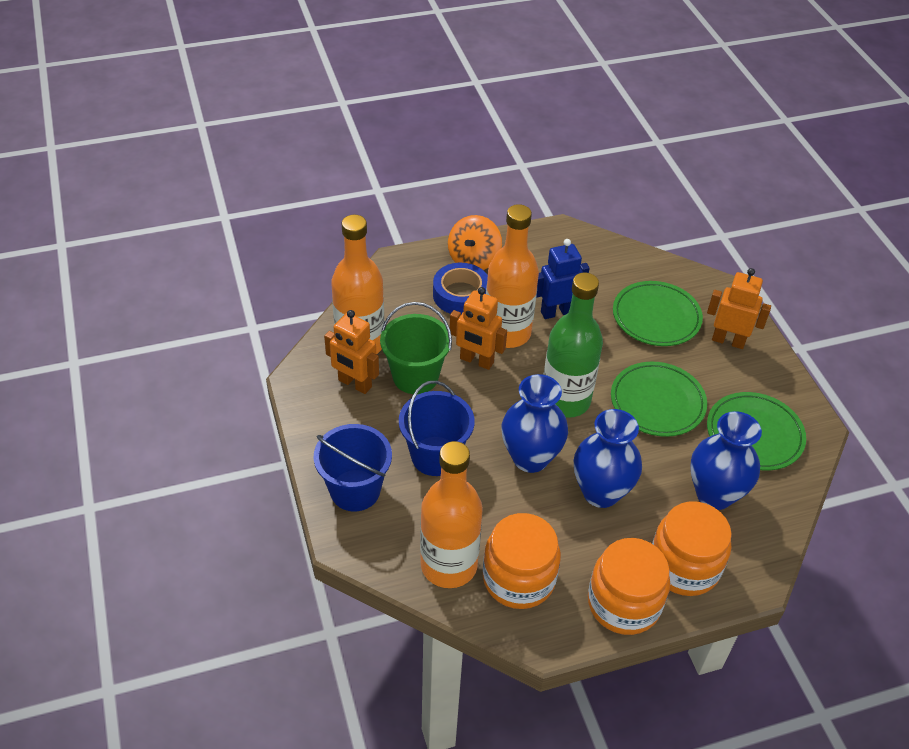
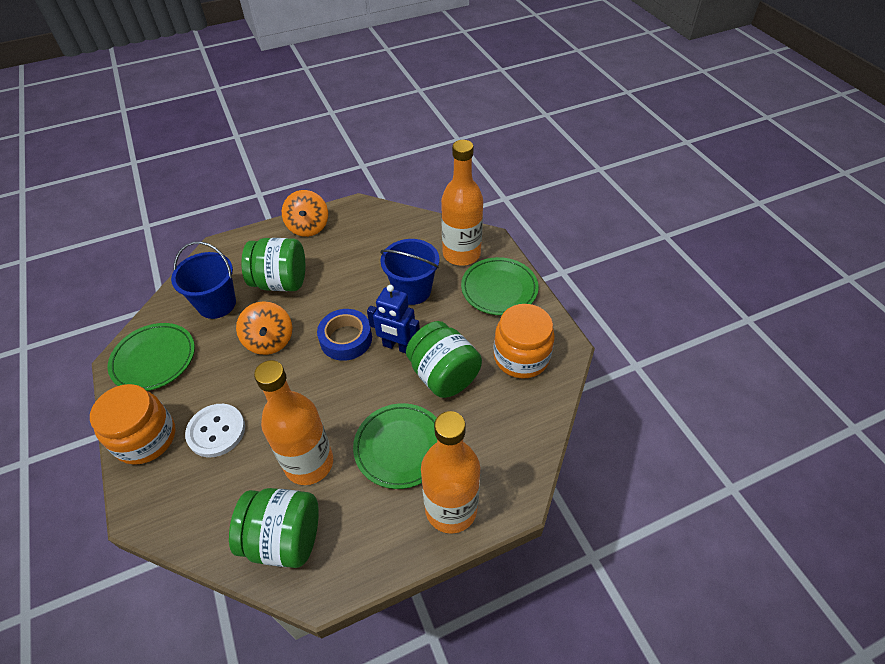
blue vase: [502,374,568,473] [574,409,642,508] [690,411,762,510] = 3 -> none = 0
green bottle: [543,273,603,418] = 1 -> none = 0
green bucket: [380,302,452,394] = 1 -> none = 0
green jar: none = 0 -> [229,488,319,568] [241,238,305,291] [406,321,482,398] = 3
orange jar: [483,513,561,609] [588,538,670,635] [652,501,732,596] = 3 -> [90,384,175,465] [493,304,555,378] = 2
orange robot: [324,310,379,394] [450,287,507,370] [707,268,771,349] = 3 -> none = 0
orange spinning top: [448,215,502,270] = 1 -> [236,301,292,355] [282,190,328,237] = 2
white button: none = 0 -> [185,404,245,457] = 1

